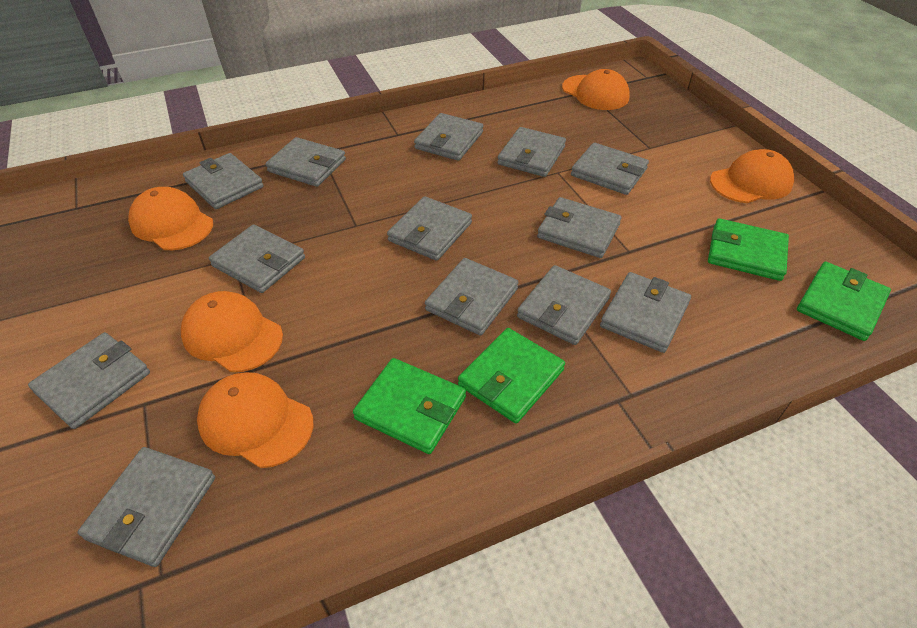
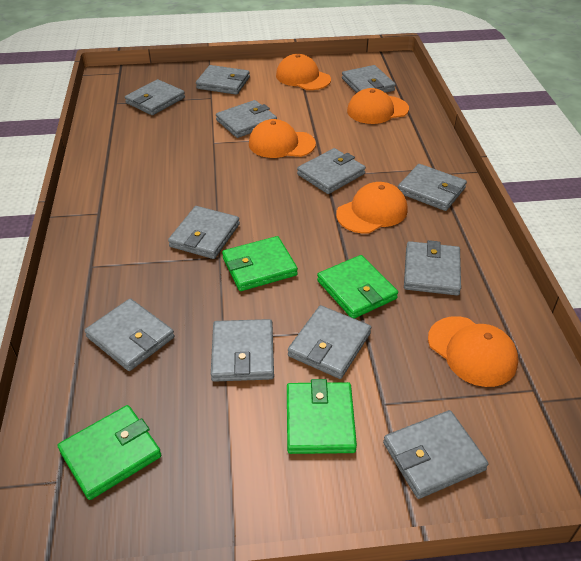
grey wallet: [28,332,150,429] [78,447,215,567] [183,153,264,209] [209,225,305,293] [266,137,346,187] [387,196,472,261] [414,113,483,161] [425,258,518,336] [497,127,566,177] [517,265,611,345] [537,197,622,258] [571,142,649,195] [600,272,691,353] = 13 -> [85,298,174,371] [125,79,185,115] [168,206,240,259] [196,65,250,95] [211,319,274,382] [216,100,277,138] [288,305,371,379] [297,148,366,194] [342,65,396,93] [383,410,489,499] [398,164,467,211] [404,240,461,295] = 12

